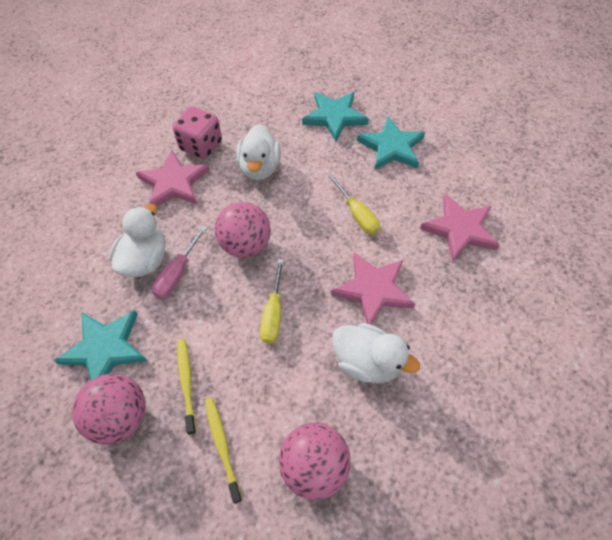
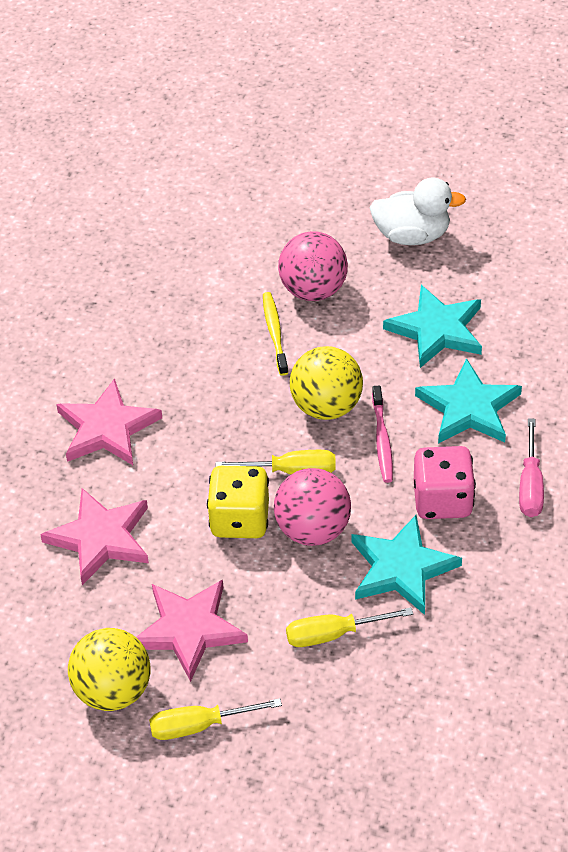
pink ball: [72,374,146,444] [215,202,271,258] [279,423,351,500] = 3 -> [274,468,351,546] [278,231,348,301] = 2
pink toothbrush: none = 0 -> [372,386,393,483] = 1
white duck: [109,204,165,277] [236,124,281,180] [332,323,420,383] = 3 -> [369,177,466,245] = 1
yellow ball: none = 0 -> [68,628,151,711] [290,346,363,420] = 2
yellow dice: none = 0 -> [207,466,269,538] = 1
yellow screwdriver: [260,259,284,344] [328,174,380,235] = 2 -> [149,698,282,740] [216,450,336,474] [286,608,413,647] = 3
yellow toothbrush: [177,339,196,435] [205,398,242,504] = 2 -> [263,292,288,376] = 1

